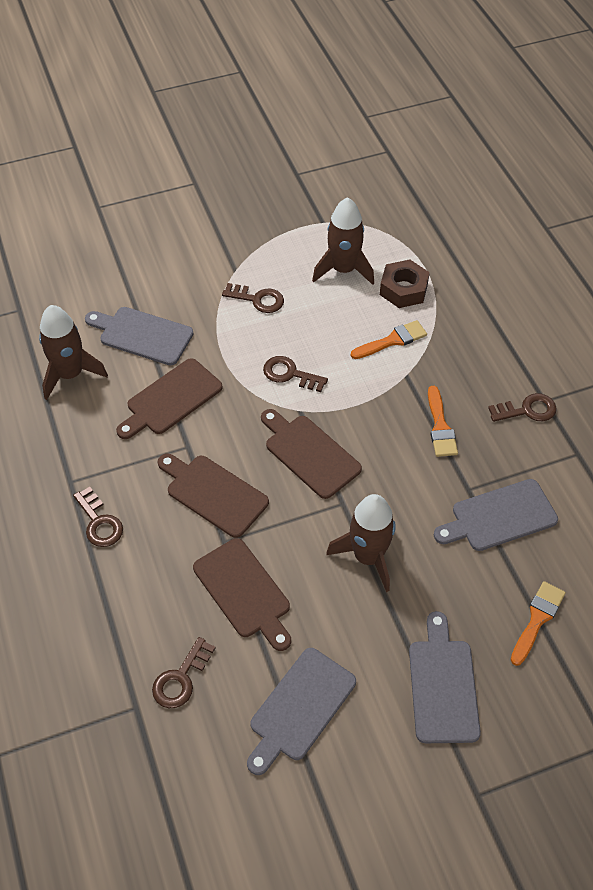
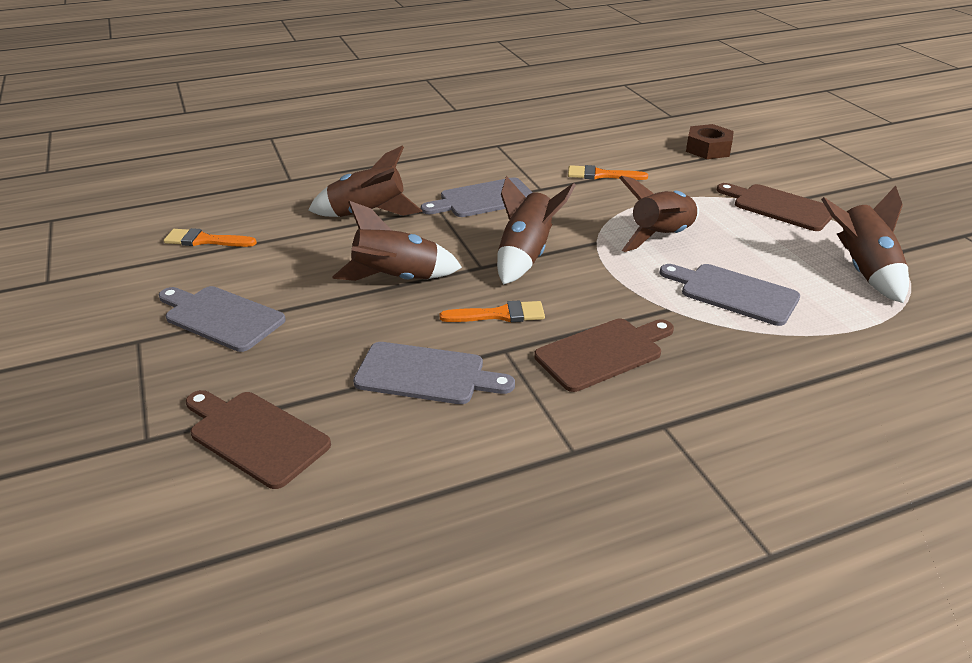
brown cutting board: [116,358,223,439] [158,454,269,538] [193,538,291,651] [261,409,362,499] = 4 -> [186,390,331,489] [534,319,674,392] [717,183,832,231] = 3
brown key: [73,487,123,547] [152,637,216,708] [222,283,284,313] [263,356,328,392] [488,393,557,422] = 5 -> none = 0
brown rocket: [39,305,108,400] [312,197,374,285] [326,494,396,592] = 3 -> [308,145,422,217] [333,201,462,281] [497,176,576,285] [619,176,699,252] [821,186,909,303] = 5

